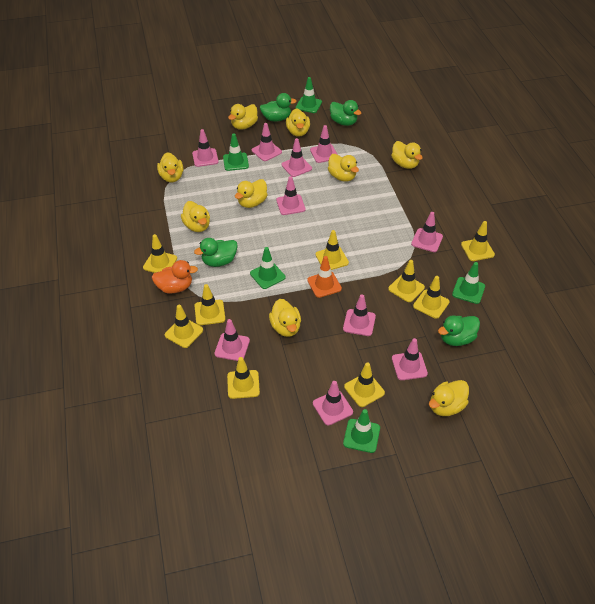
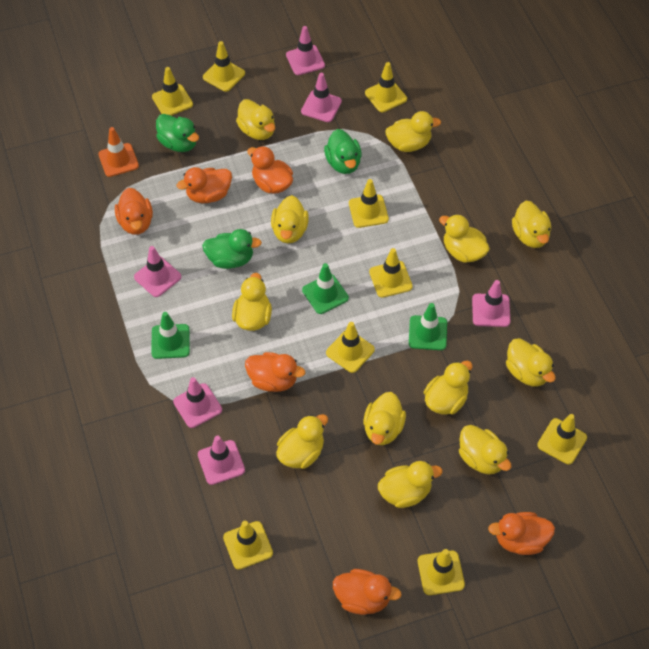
green duck: [194,238,238,267] [260,93,297,122] [330,100,361,126] [438,315,480,346] = 4 -> [156,114,199,152] [202,229,262,269] [324,129,362,174] = 3
green traffic cone: [223,133,249,171] [250,247,285,289] [296,77,322,113] [343,409,380,453] [452,262,485,304] = 5 -> [151,312,190,359] [302,263,349,314] [409,303,447,350] = 3
orange duck: [152,260,198,294] = 1 -> [115,188,153,235] [177,167,232,203] [245,352,305,392] [247,146,293,194] [333,569,402,615] [488,512,555,555] = 6
pink traffic cone: [192,129,219,167] [214,319,250,361] [252,123,282,161] [276,176,305,215] [281,138,312,177] [310,125,338,163] [313,381,353,425] [343,294,376,336] [392,338,428,380] [411,212,443,252] = 10 -> [134,246,181,297] [173,377,222,428] [198,435,245,485] [286,26,325,75] [301,73,342,122] [472,280,510,327] = 6
yellow duck: [157,152,183,182] [181,201,210,232] [228,104,258,130] [235,179,268,208] [269,299,301,337] [286,108,310,137] [328,154,359,182] [391,141,423,169] [429,380,469,416] = 9 -> [232,273,272,331] [236,99,275,140] [271,195,309,243] [276,414,328,469] [364,392,406,445] [378,461,442,508] [385,111,441,152] [424,361,472,415] [439,214,490,263] [459,425,511,474] [506,338,556,387] [512,201,551,248] = 12

